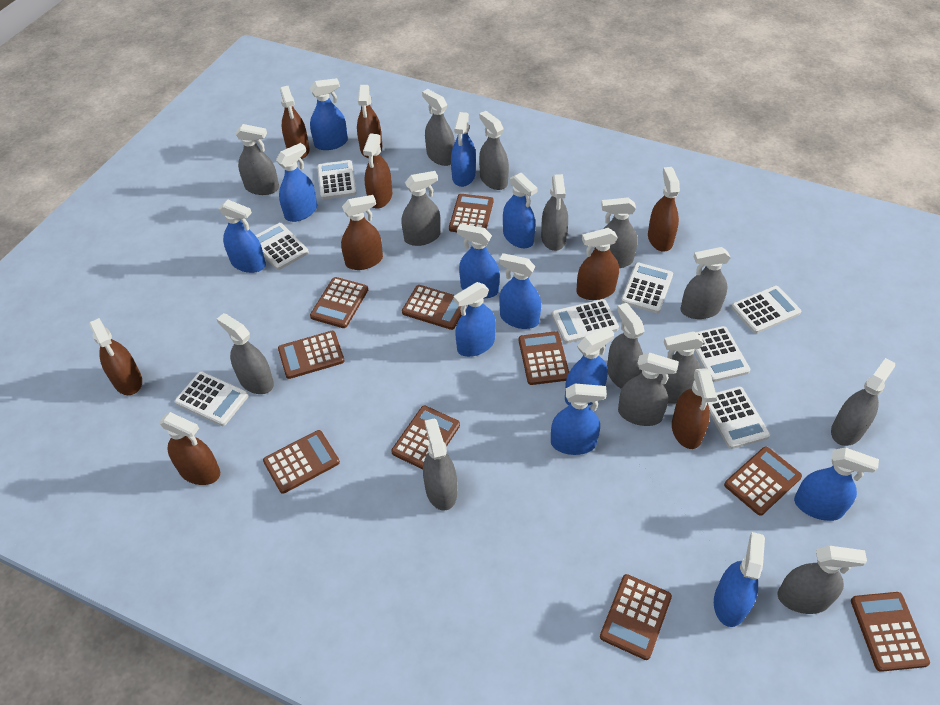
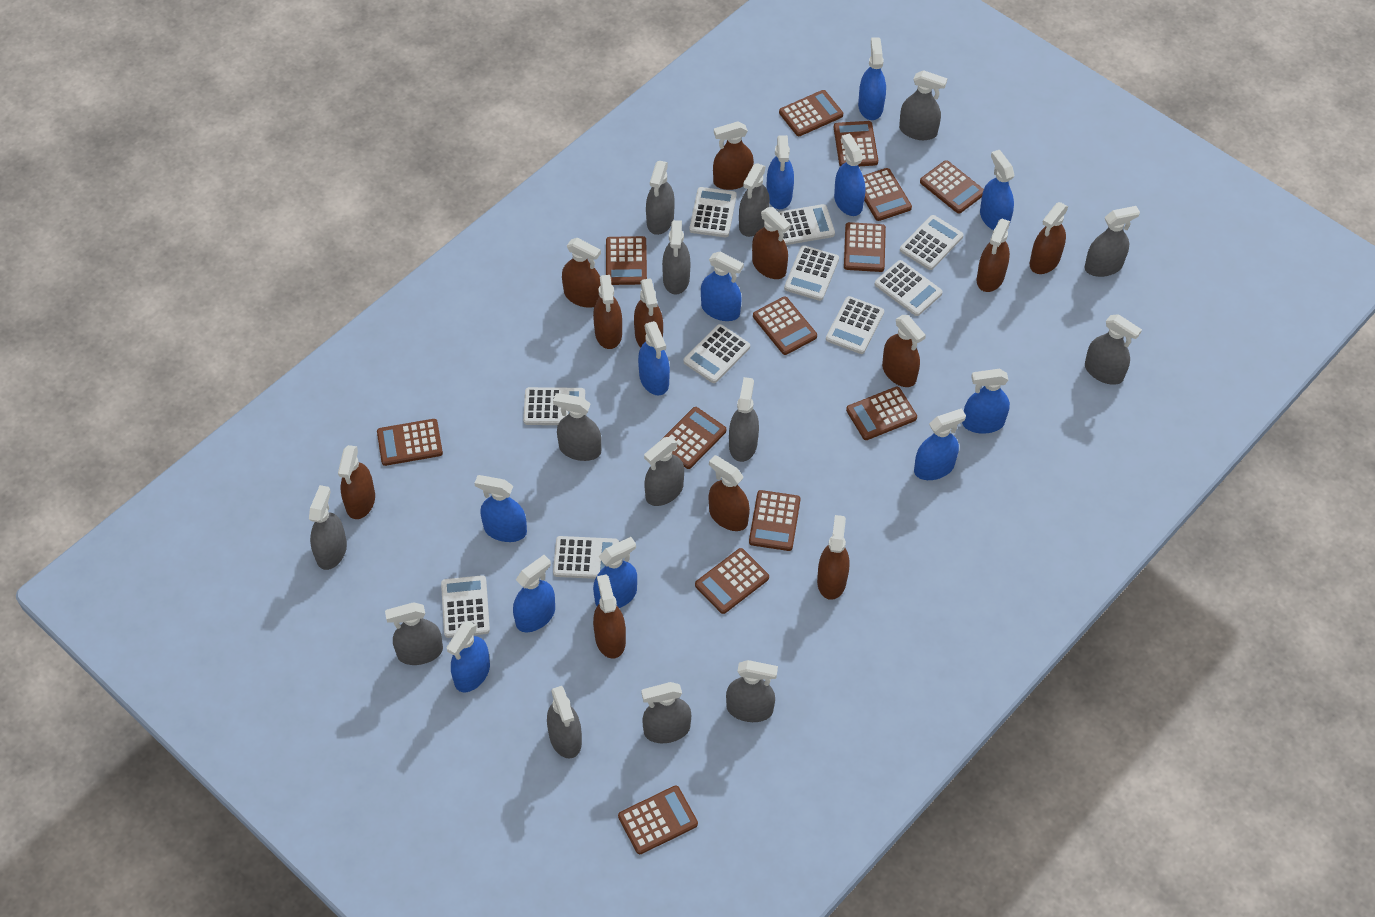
brown calculator: [263,430,340,494] [278,331,344,379] [310,277,368,328] [391,406,460,470] [402,285,467,330] [449,194,493,232] [519,331,569,385] [600,574,672,660] [724,446,802,516] [851,592,930,672] = 10 -> [377,419,443,466] [606,236,647,285] [618,786,698,854] [662,407,726,469] [695,548,769,614] [749,490,801,551] [753,297,817,355] [779,90,843,136] [834,121,878,166] [844,222,886,272] [846,387,917,440] [863,168,912,221] [920,160,984,213] = 13
brown spray bottle: [89,318,142,395] [159,412,220,485] [280,86,309,159] [341,195,383,270] [357,85,382,158] [363,133,392,208] [576,228,619,300] [648,167,680,252] [672,368,717,449] = 9 -> [338,445,375,519] [562,238,601,308] [593,275,622,349] [593,574,626,659] [634,279,663,348] [709,455,750,531] [713,121,754,190] [752,207,791,279] [817,515,849,600] [882,315,926,387] [977,219,1010,292] [1030,202,1068,274] = 12
white calculator: [175,372,249,426] [255,223,309,270] [317,160,357,199] [552,299,619,343] [621,262,673,313] [694,326,750,382] [708,387,770,449] [731,286,801,333] = 8 -> [441,575,490,638] [523,387,585,425] [553,536,619,579] [683,324,750,383] [689,187,737,237] [778,204,835,245] [784,245,839,301] [826,296,884,354] [874,260,943,316] [900,215,964,270] = 10

